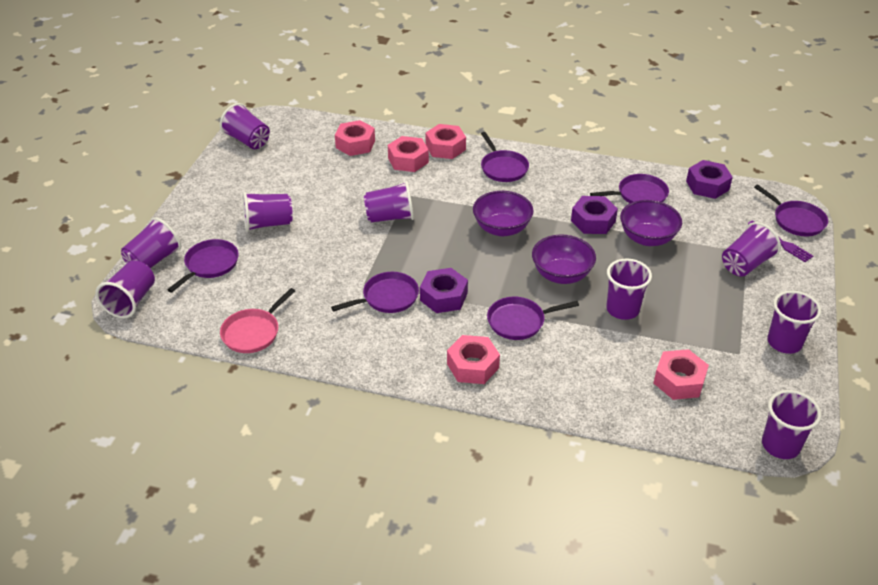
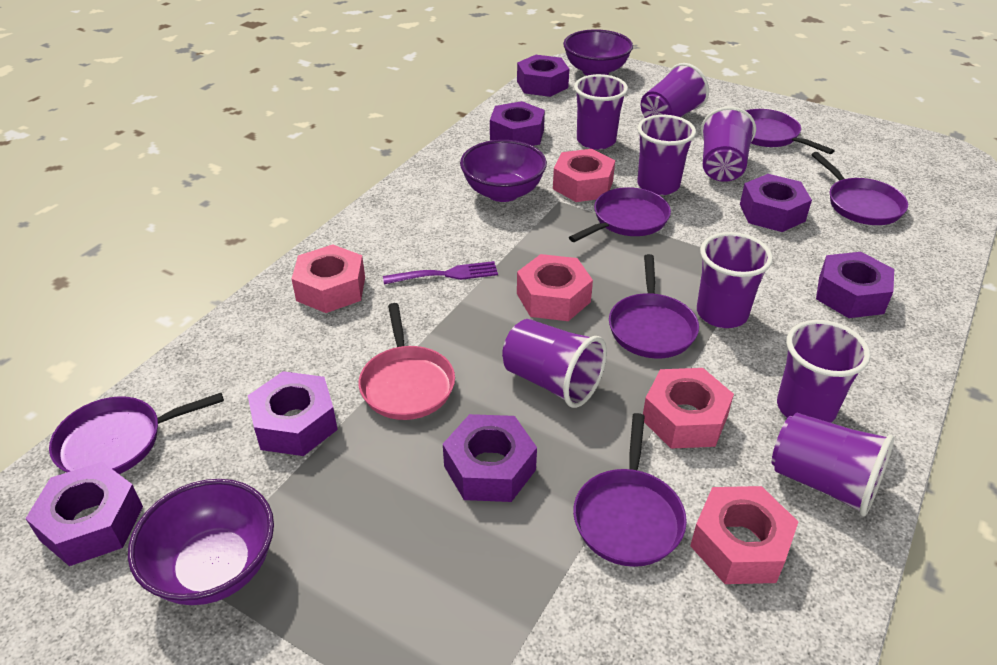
purple cup: [95,260,155,318] [121,217,181,268] [220,103,270,149] [243,192,293,232] [364,181,414,222] [606,259,652,320] [722,222,781,277] [762,390,821,459] [767,291,821,354] = 9 -> [502,319,607,408] [574,74,628,150] [637,115,696,195] [641,63,709,118] [697,232,773,328] [701,106,756,182] [772,413,894,516] [777,320,871,423] = 8
purple nut: [420,268,468,313] [571,196,618,234] [686,160,733,199] = 3 -> [25,462,143,566] [248,371,338,456] [443,414,537,502] [490,101,545,146] [517,55,569,97] [740,174,812,232] [816,252,894,318] = 7

